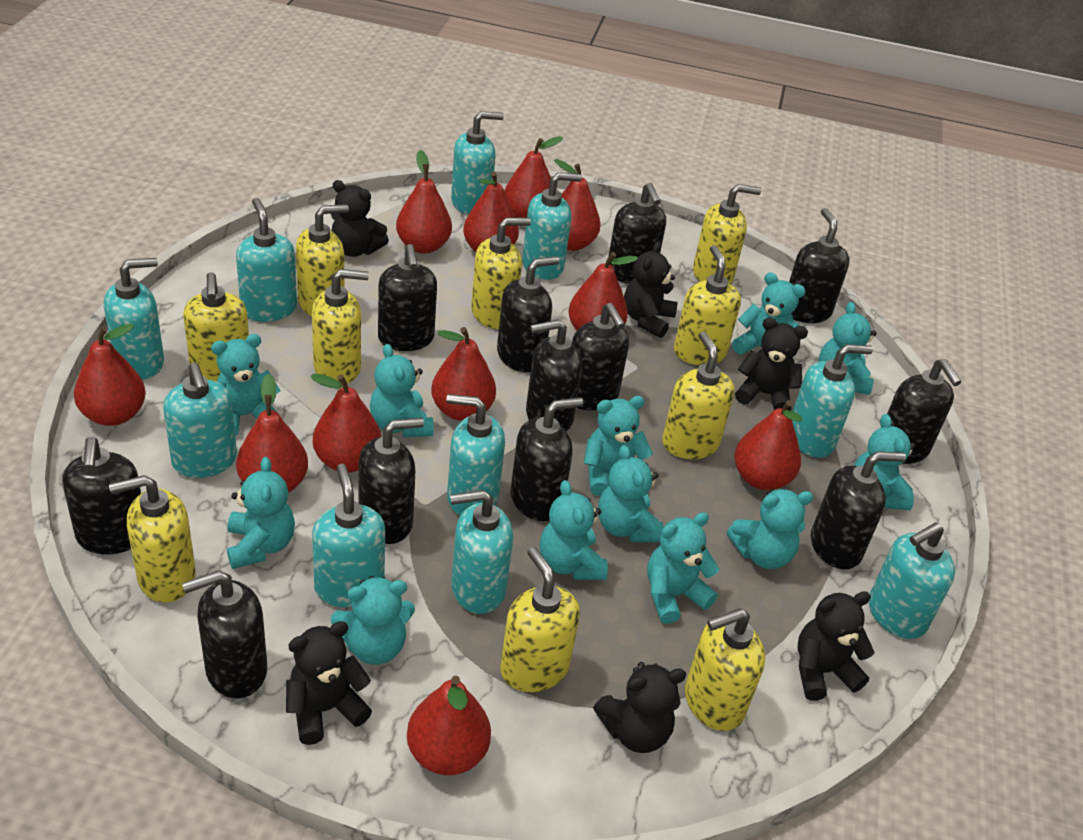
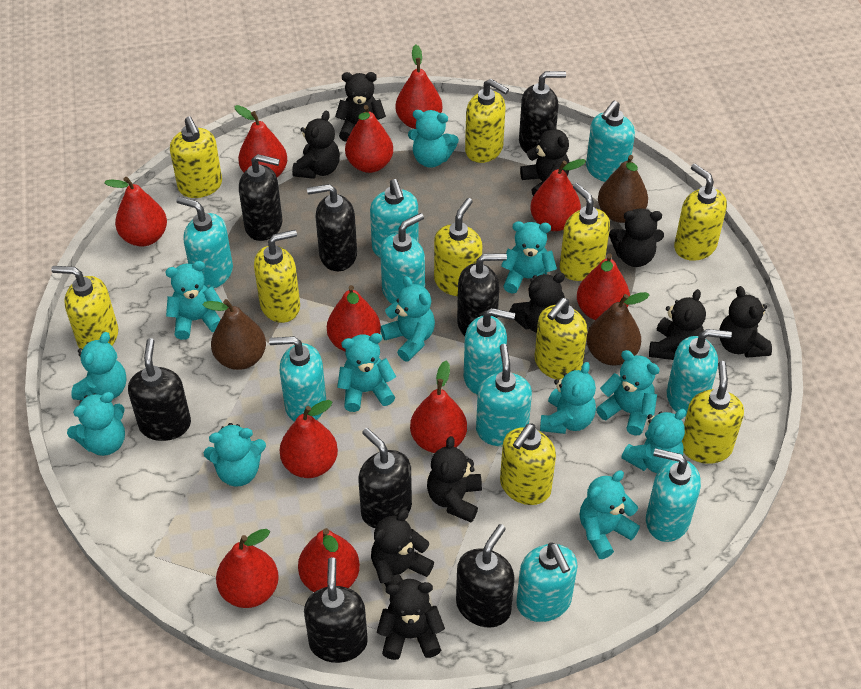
black soap dispenser: [62,437,141,554] [182,570,267,699] [358,417,424,544] [378,244,437,351] [497,256,559,373] [511,397,583,521] [526,319,582,431] [572,303,629,410] [608,183,666,283] [789,208,850,323] [811,451,906,569] [887,359,961,464] = 12 -> [128,338,191,441] [239,154,282,241] [304,557,368,663] [307,184,357,271] [358,428,412,528] [456,524,515,628] [457,253,507,336] [519,71,566,154] = 8
black teddy bear: [286,621,372,745] [331,180,389,257] [593,662,686,753] [624,241,678,338] [735,317,808,410] [797,591,874,701] = 6 -> [292,111,340,179] [335,72,386,142] [371,509,434,587] [377,579,445,660] [427,436,482,522] [509,272,565,333] [520,120,569,196] [609,208,664,267] [649,289,706,360] [719,286,772,358] = 10
brown pear: none = 0 -> [202,299,266,370] [587,292,649,365] [598,155,648,223] = 3

